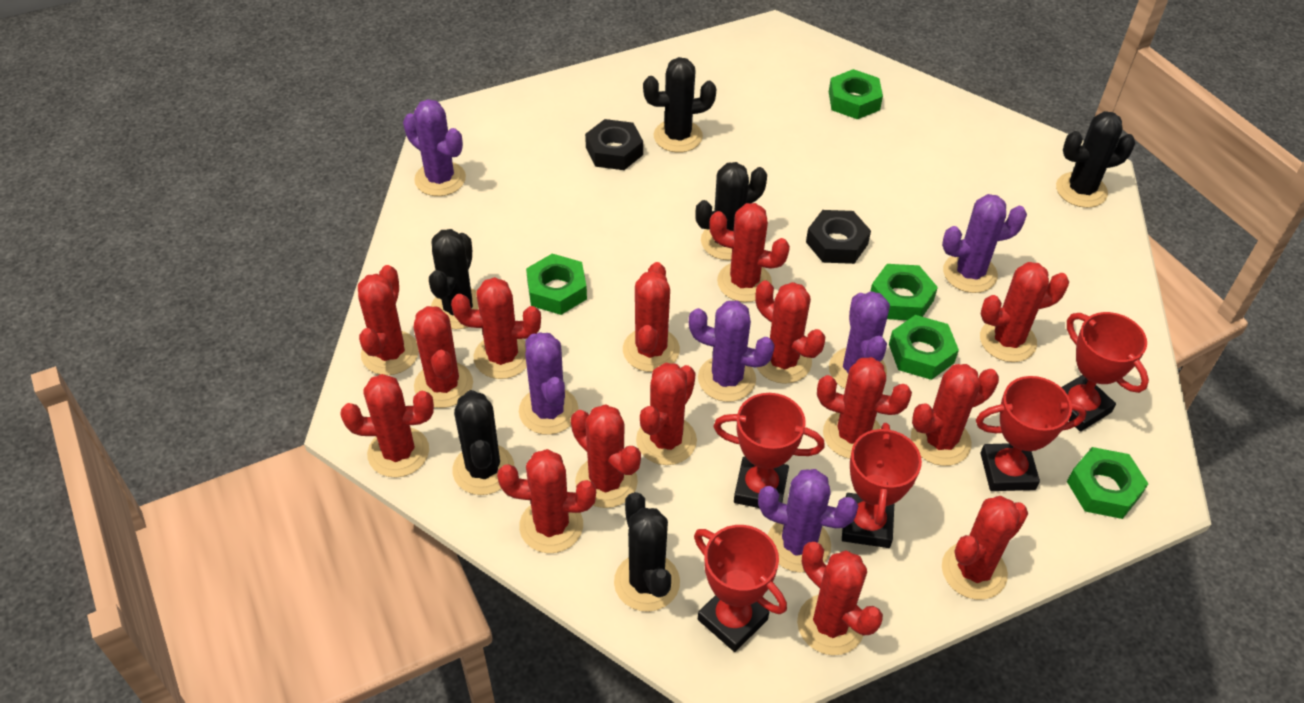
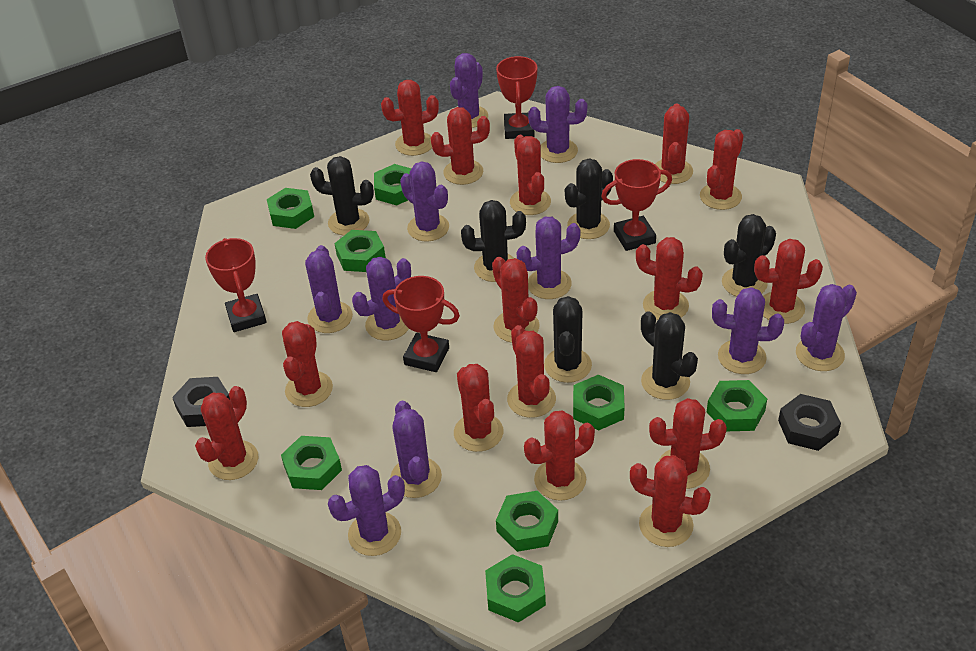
green nut: [526,254,587,315] [829,69,883,119] [871,264,938,320] [889,315,959,380] [1067,447,1148,519] = 5 -> [267,188,314,229] [281,436,342,490] [334,230,386,272] [374,164,412,205] [485,554,546,623] [496,491,558,552] [573,375,625,430] [707,380,767,431] = 8
purple cactus: [403,99,466,196] [519,333,579,435] [689,300,775,402] [758,469,858,572] [829,291,890,389] [942,194,1027,293] = 6 -> [305,245,353,333] [328,465,405,556] [352,257,411,341] [390,401,442,498] [400,161,449,241] [450,53,488,128] [517,217,581,299] [528,86,587,163] [712,287,784,374] [796,284,857,371] = 10
red trophy: [694,525,787,652] [713,393,825,508] [842,423,922,548] [976,376,1087,491] [1061,312,1149,431] = 5 -> [205,238,267,332] [382,276,460,372] [496,56,537,139] [601,159,672,251] = 4

